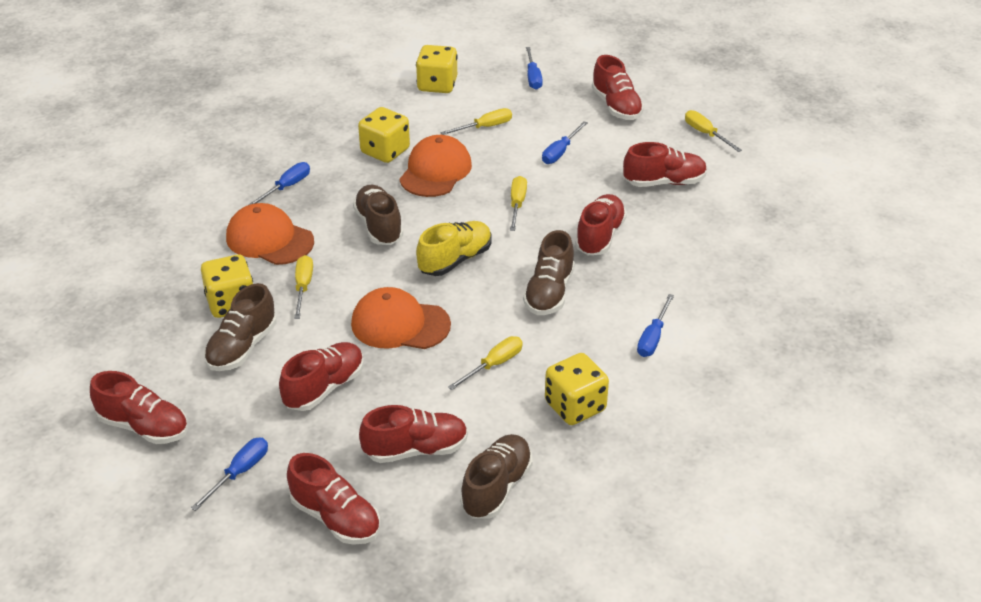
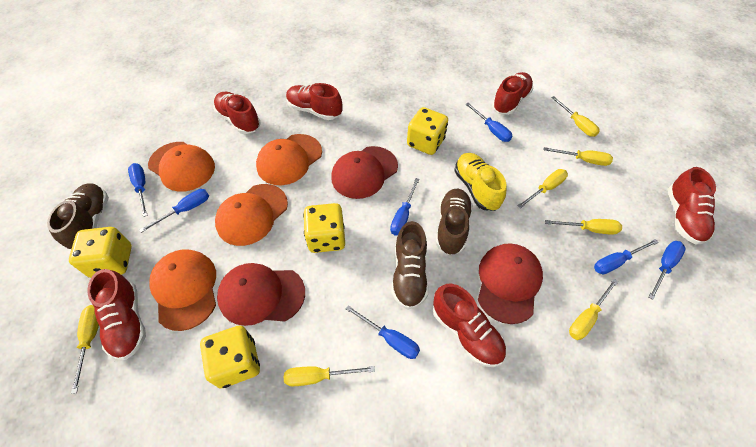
blue screwdriver: [191,438,268,511] [248,162,310,205] [526,47,543,90] [542,121,588,164] [637,294,674,357] = 5 -> [128,163,147,217] [139,189,209,233] [346,305,420,359] [390,178,419,236] [466,103,512,142] [594,239,659,274] [649,241,686,300] = 7
brown shoe: [204,283,277,371] [353,185,403,245] [460,434,533,519] [523,230,575,315] = 4 -> [47,183,109,249] [392,221,429,310] [436,189,473,255] = 3
orange cap: [226,203,314,265] [351,287,451,349] [399,135,472,197] = 3 -> [148,142,215,192] [149,249,216,331] [215,184,288,246] [256,134,322,185] = 4
red cap: none = 0 -> [217,263,305,326] [331,146,398,199] [478,243,543,324] = 3
red shoe: [90,371,188,444] [279,342,364,411] [287,453,380,545] [359,405,468,463] [575,194,627,255] [592,55,644,120] [623,142,707,187] = 7 -> [87,269,146,360] [213,92,260,134] [286,83,342,120] [433,284,506,367] [492,72,533,115] [667,167,716,245] = 6
yellow screwdriver: [294,255,313,319] [440,108,512,135] [448,336,523,390] [510,176,527,231] [685,110,742,152] = 5 -> [71,305,99,394] [284,366,375,386] [517,169,568,208] [544,147,613,166] [545,219,622,235] [551,96,600,137] [569,279,618,340] = 7

